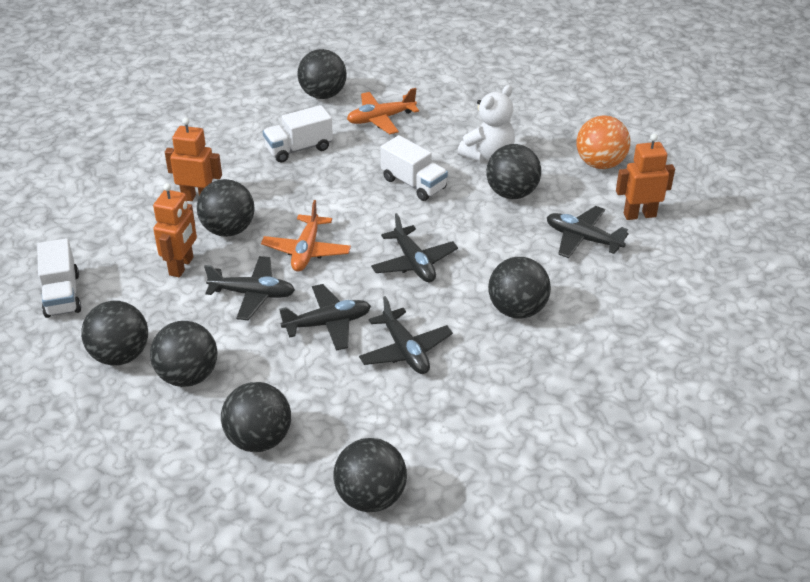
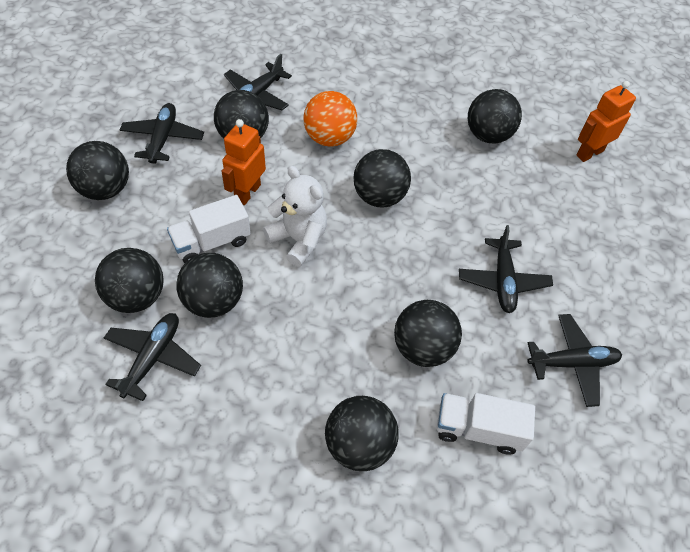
orange plane: [261,200,351,272] [347,88,419,134] = 2 -> none = 0
orange robot: [153,183,197,277] [165,118,222,201] [616,134,675,220] = 3 -> [222,119,266,205] [576,81,636,162] = 2
white truck: [37,238,81,318] [263,105,333,162] [381,135,448,201] = 3 -> [167,195,251,263] [437,393,535,455] = 2

